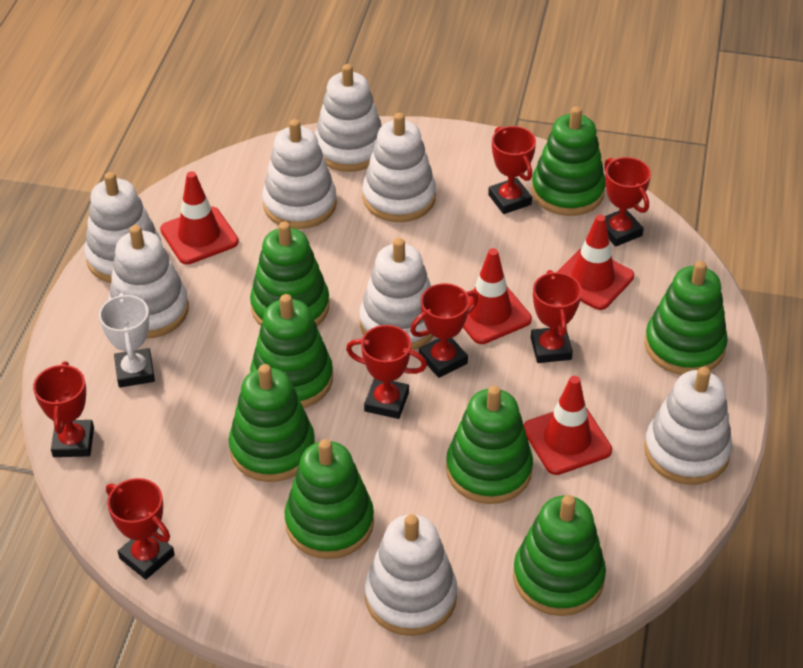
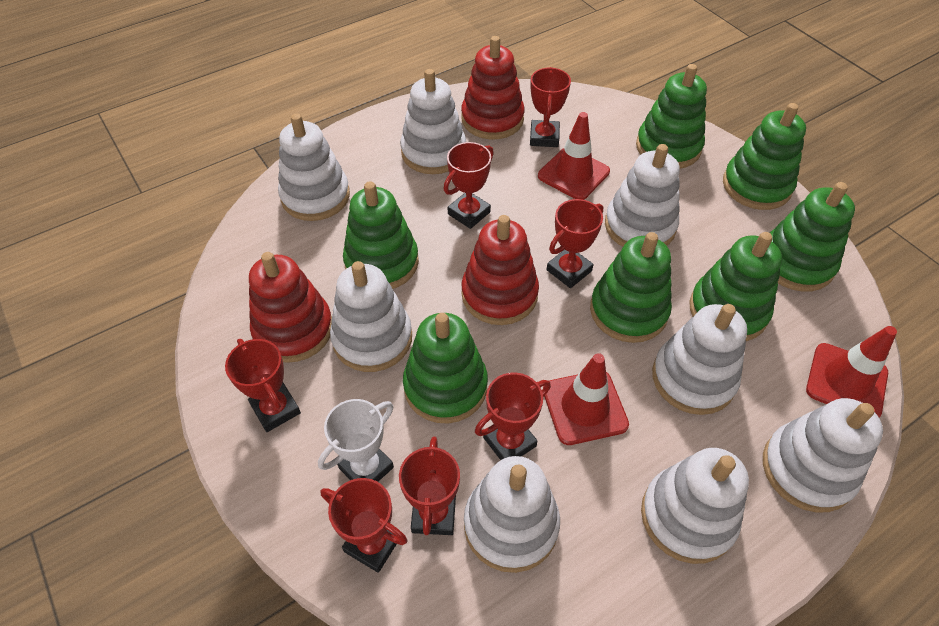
green stacking toy: [229,364,315,482] [250,222,329,326] [250,294,333,408] [285,439,374,559] [446,386,533,504] [513,495,606,616] [531,106,606,216] [645,261,728,375] = 8 -> [343,181,419,289] [403,313,488,424] [590,232,672,343] [636,64,707,169] [689,232,782,341] [723,103,806,210] [770,182,855,292] = 7
red stacking toy: none = 0 -> [249,252,332,363] [461,36,525,139] [461,215,539,325] = 3
red traffic cone: [160,171,239,264] [463,248,532,344] [524,376,612,475] [557,215,634,310] = 4 -> [538,112,610,200] [543,353,629,445] [806,326,897,417] = 3

